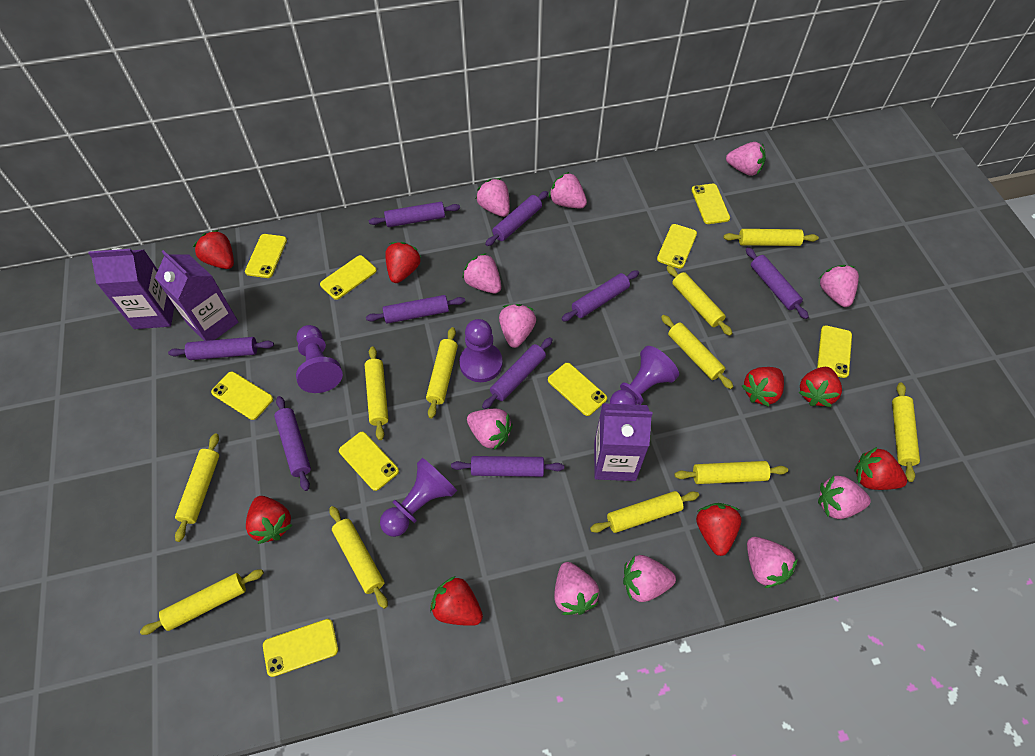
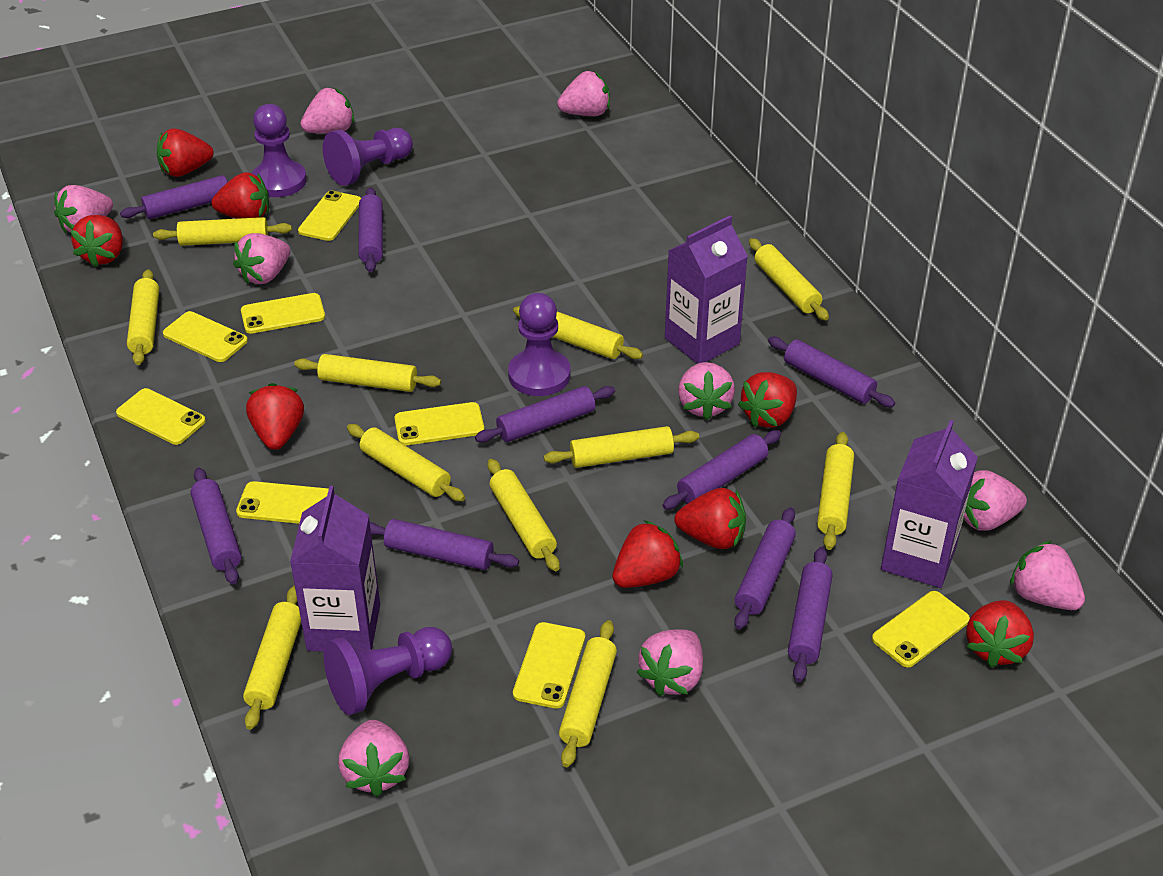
pink strawberry: [462,253,501,294] [467,409,513,450] [476,178,510,217] [499,304,536,348] [549,172,587,208] [554,562,599,615] [623,555,676,602] [726,142,766,176] [747,537,798,588] [818,476,871,519] [819,265,859,307] = 11 -> [54,185,113,233] [233,233,290,284] [300,87,354,134] [338,720,409,797] [557,71,610,116] [636,629,703,696] [678,362,735,420] [963,470,1027,531] [1010,540,1085,610] = 9
yellow phone: [211,372,273,420] [245,234,287,278] [263,619,338,677] [320,255,377,300] [339,432,399,491] [548,363,607,416] [657,224,697,269] [691,184,730,224] [817,325,852,378] = 9 -> [116,388,206,445] [163,311,248,362] [236,481,329,524] [241,293,325,334] [298,190,361,241] [394,402,484,445] [513,622,585,709] [872,591,970,667] = 8

